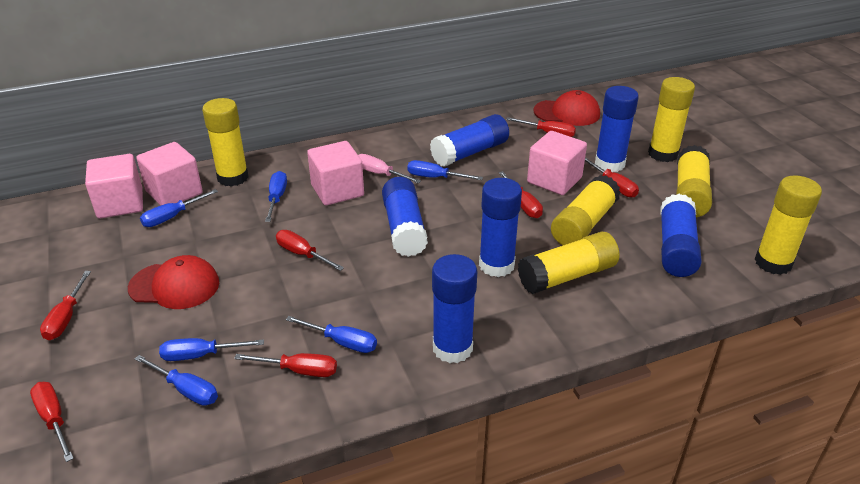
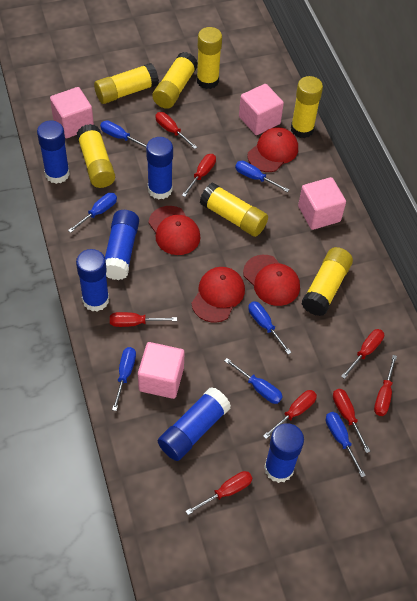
blue screwdriver: [135,355,218,406] [140,189,218,227] [159,338,264,361] [265,171,287,222] [286,316,377,353] [407,160,483,180] = 6 -> [68,193,117,233] [100,120,147,147] [112,347,136,411] [224,358,283,404] [235,161,289,192] [248,301,292,354] [326,412,366,477] = 7
pink screwdriver: [358,154,421,184] = 1 -> none = 0
red cap: [128,255,219,309] [533,90,600,126] = 2 -> [148,206,201,255] [191,267,245,323] [243,255,300,306] [247,127,298,172] = 4
red screwdriver: [30,382,74,462] [40,271,91,340] [234,353,337,377] [276,230,344,271] [499,171,543,218] [506,117,576,137] [585,157,639,198] = 7 -> [110,312,177,327] [155,112,197,149] [182,154,216,197] [186,471,253,515] [263,390,317,439] [333,389,371,453] [341,329,384,379] [374,355,397,416] = 8
yellow glue stick: [202,98,249,187] [518,232,619,294] [551,175,621,245] [648,77,695,162] [676,145,712,217] [755,175,822,275] = 6 -> [77,124,115,188] [94,63,159,104] [152,52,198,109] [197,27,222,89] [200,183,268,237] [291,76,323,138] [302,247,353,316] = 7

